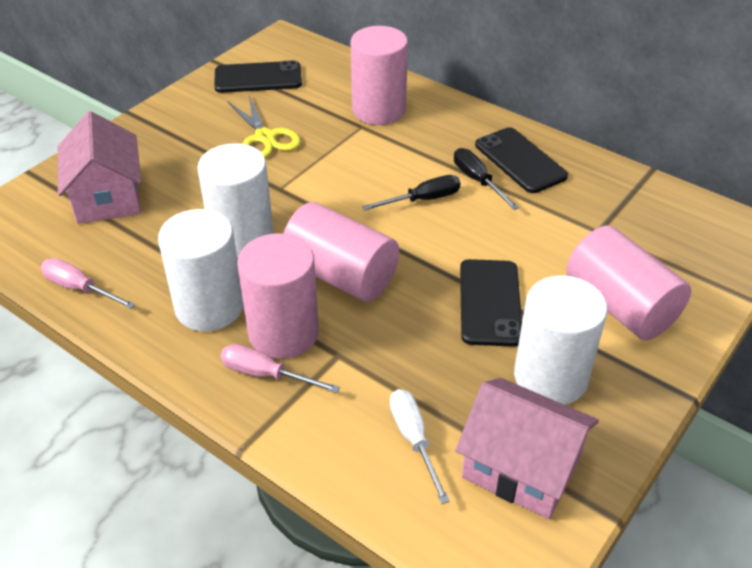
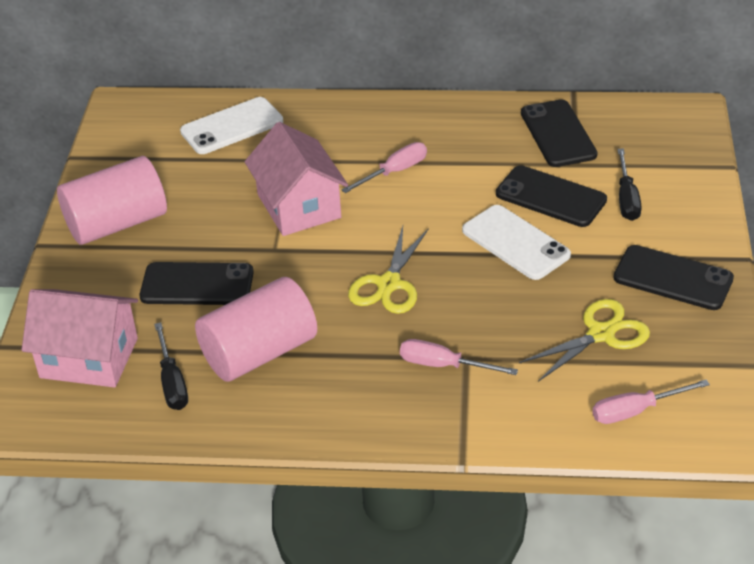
black phone: [214,60,302,93] [460,259,522,347] [475,127,568,193] = 3 -> [140,262,254,305] [496,165,607,227] [521,99,598,167] [613,245,734,310] = 4
pink cylinder: [237,233,319,359] [283,202,399,302] [351,26,408,125] [566,226,691,340] = 4 -> [57,156,167,245] [195,277,317,382] = 2
pink screwdriver: [41,258,136,309] [221,344,340,393] = 2 -> [342,142,427,193] [400,339,518,375] [592,380,710,424] = 3
white cylinder: [158,209,243,332] [197,143,274,258] [514,275,607,405] = 3 -> none = 0
white phone: none = 0 -> [180,97,283,154] [462,205,571,280] = 2
white screwdriver: [390,389,450,504] = 1 -> none = 0
yellow scissors: [228,96,301,158] = 1 -> [348,226,429,314] [519,299,650,382] = 2

